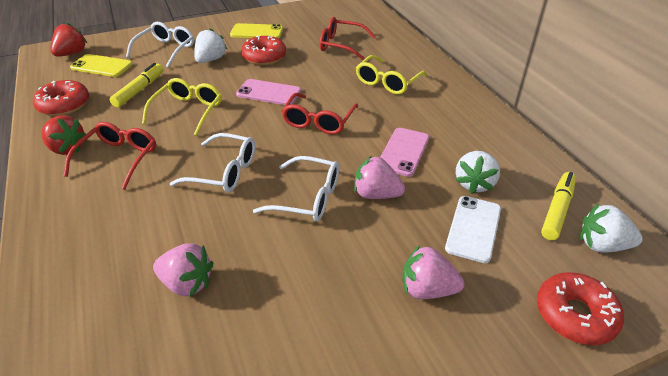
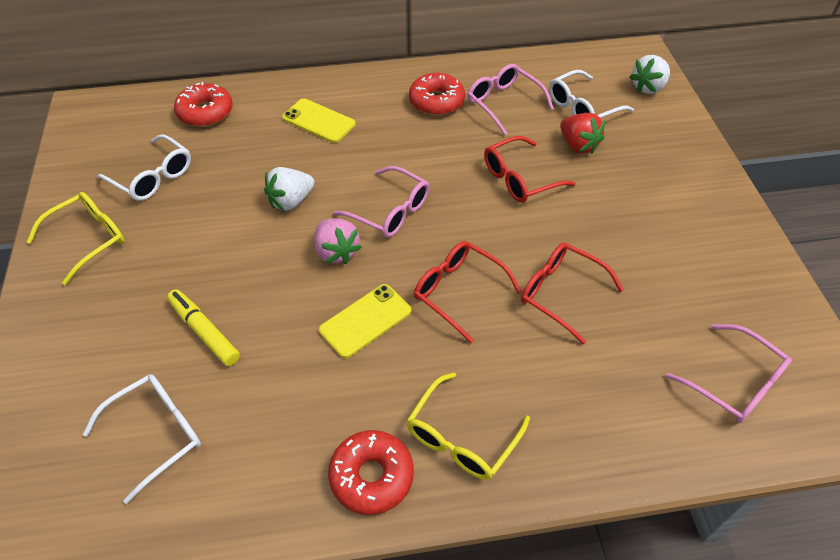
pink glasses: none = 0 -> [333,166,430,238] [467,64,554,135] [666,324,792,423] = 3
pink phone: [236,79,301,105] [380,128,429,177] = 2 -> none = 0
pink strawberry: [153,243,213,297] [354,156,405,199] [403,245,464,300] = 3 -> [314,219,362,264] = 1
red strawberry: [41,115,86,155] [50,23,87,57] = 2 -> [560,113,605,154] = 1
white phone: [445,196,501,263] = 1 -> none = 0
white strawberry: [194,28,227,63] [456,151,500,194] [580,203,643,253] = 3 -> [264,167,314,211] [629,55,670,94] = 2
yellow marker: [110,63,164,107] [541,172,576,240] = 2 -> [167,289,240,366] = 1

